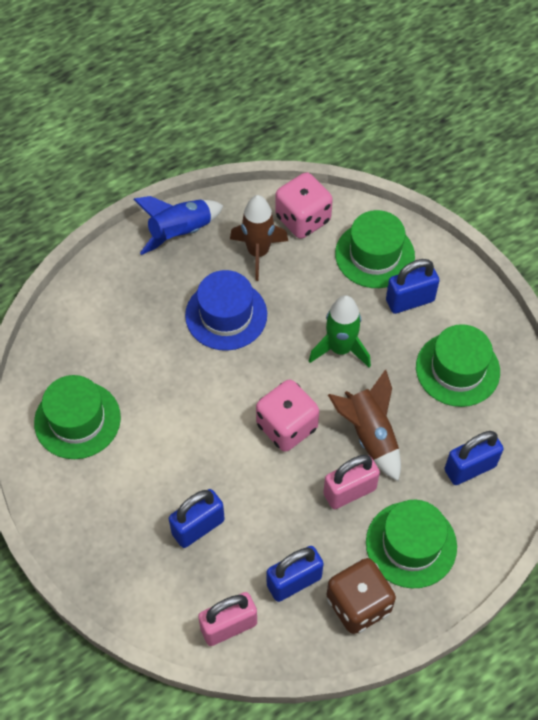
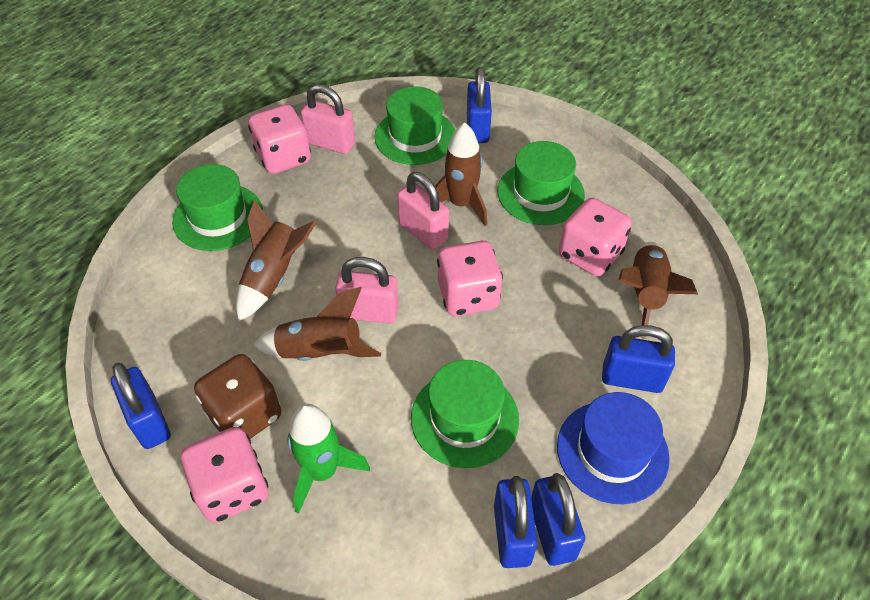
blue padlock: [169,489,225,548] [267,546,324,602] [386,259,440,314] [445,431,504,485] = 4 -> [111,363,171,449] [467,67,492,143] [494,476,538,568] [531,473,585,566] [602,325,675,393] = 5
blue rocket: [133,196,224,255] = 1 -> none = 0
brown rocket: [230,195,288,281] [328,369,401,481] = 2 -> [236,199,317,321] [253,287,381,361] [435,122,487,226] [618,242,698,339] = 4
pink dice: [256,379,319,452] [275,172,333,239] = 2 -> [181,427,268,523] [248,104,311,174] [437,241,503,316] [559,198,632,276] = 4
pink padlock: [198,592,257,646] [323,455,380,509] = 2 -> [301,84,355,154] [335,257,399,324] [397,172,449,250] = 3

